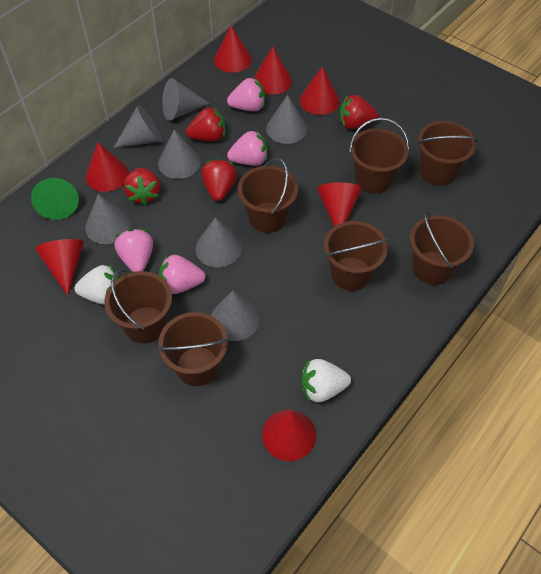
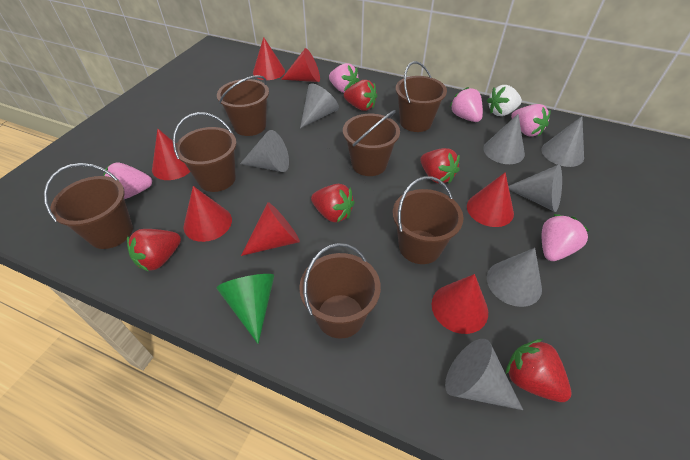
pink strawberry: [115,229,153,272] [159,254,206,294] [227,78,265,111] [227,130,268,166] = 4 -> [103,163,152,199] [329,63,360,93] [450,87,483,122] [511,104,551,137] [542,214,590,261] = 5
red strawberry: [124,168,160,205] [186,107,225,142] [201,158,237,201] [340,95,379,129] = 4 -> [127,229,181,272] [311,184,355,222] [344,80,377,111] [420,148,460,184] [506,339,571,402] = 5
white strawberry: [75,265,120,305] [302,359,351,402] = 2 -> [487,85,522,116] = 1

